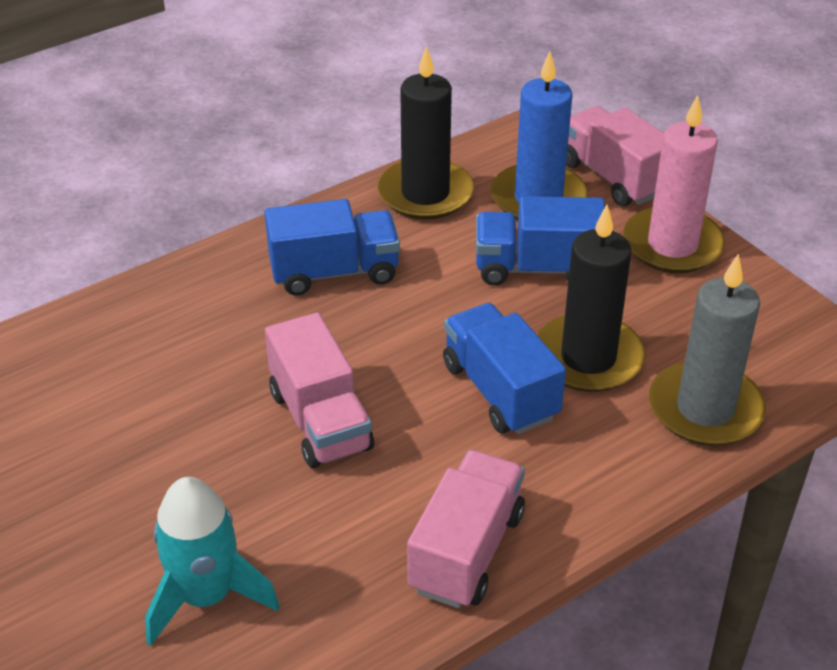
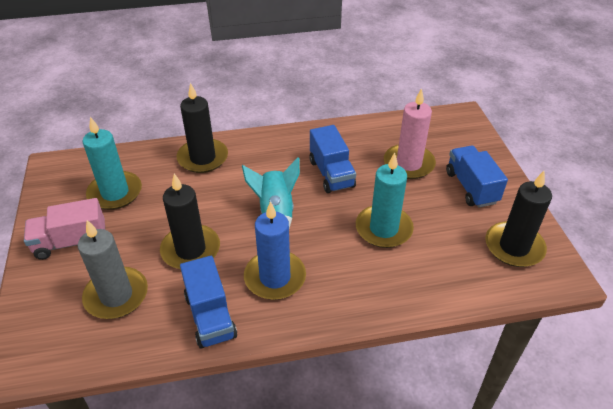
black candle: [377,46,474,220] [537,205,646,392] = 2 -> [160,173,220,269] [177,83,228,173] [485,171,552,267] = 3
pink truck: [265,312,374,468] [407,450,525,608] [566,106,664,206] = 3 -> [24,198,105,260] = 1
turquoise candle: none = 0 -> [83,117,142,210] [356,152,414,248] = 2

